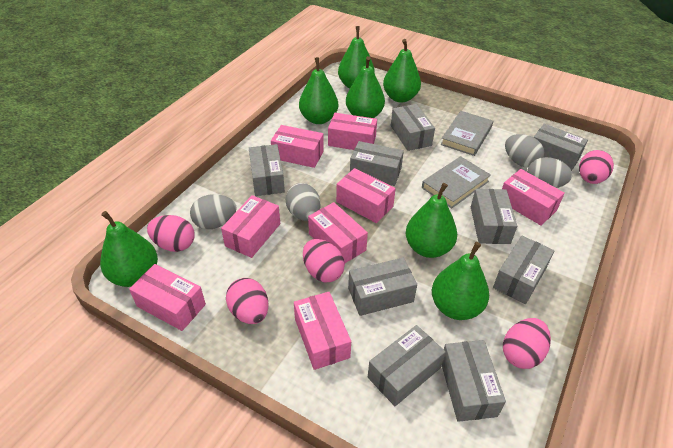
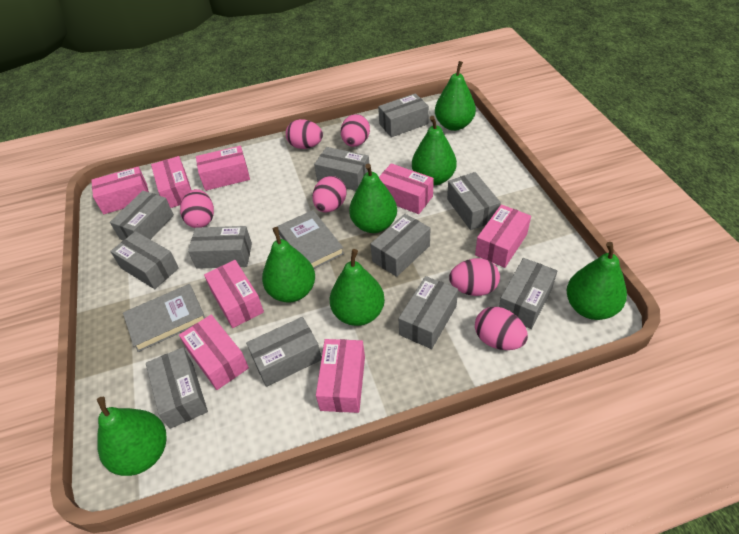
grey box: [249,144,285,196] [348,258,417,316] [350,141,404,186] [368,325,446,406] [391,104,435,151] [442,340,506,422] [471,189,517,244] [493,236,555,304] [534,124,588,171] = 9 -> [110,191,174,240] [110,231,179,289] [146,347,208,429] [188,226,252,269] [246,317,322,387] [314,147,369,191] [371,214,430,277] [378,93,429,137] [399,276,458,349] [447,172,501,230] [499,258,557,329] = 11
grey egg: [190,194,236,229] [285,183,320,221] [505,134,544,168] [527,157,572,188] = 4 -> none = 0
pink egg: [147,215,194,252] [226,278,269,324] [303,239,345,282] [503,318,551,369] [579,150,614,184] = 5 -> [180,189,214,228] [286,119,323,149] [312,176,347,212] [341,114,370,147] [449,258,500,296] [475,307,528,350] = 6

